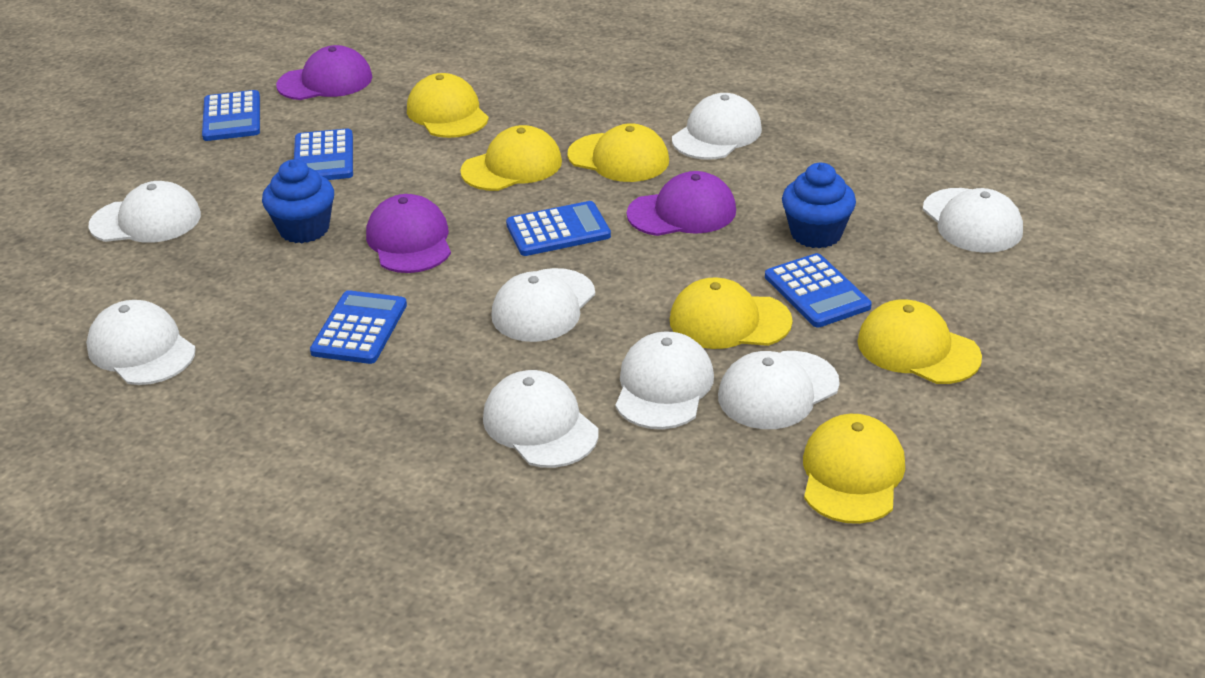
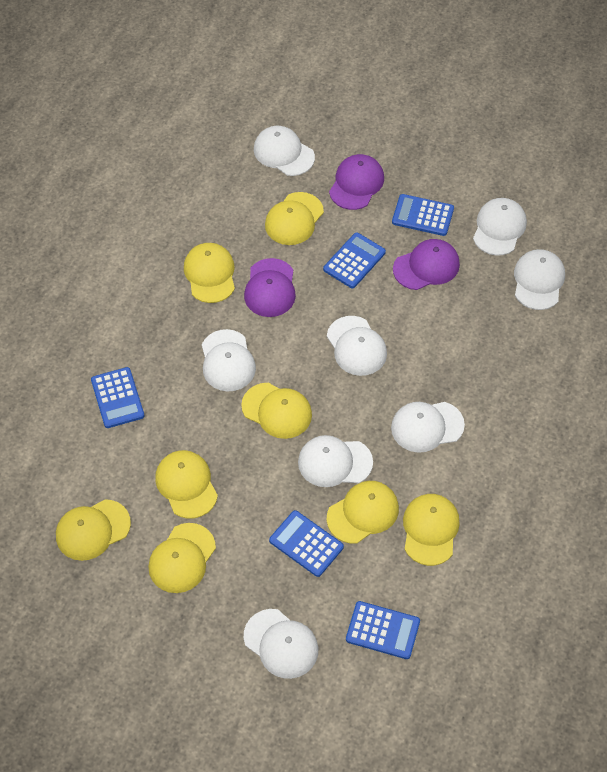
blue cupcake: [262,159,334,243] [782,163,856,248] = 2 -> none = 0
yellow cap: [407,73,489,138] [460,125,562,191] [567,123,669,182] [670,277,793,349] [803,414,905,524] [857,299,982,384] = 6 -> [56,499,131,561] [149,523,216,593] [155,450,218,519] [184,243,235,303] [241,383,312,439] [265,192,324,245] [326,481,399,544] [403,494,460,566] = 8

